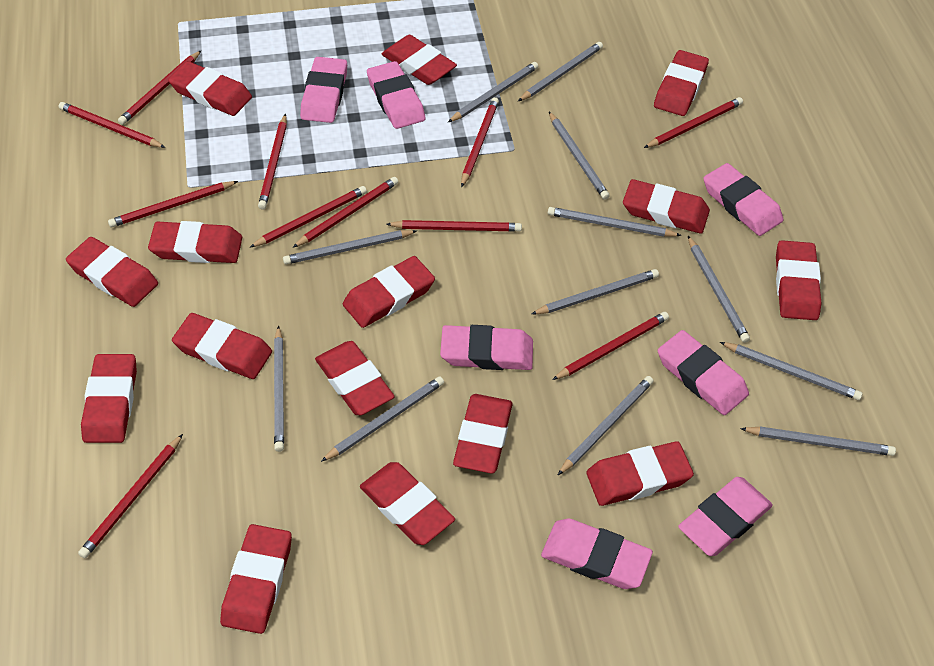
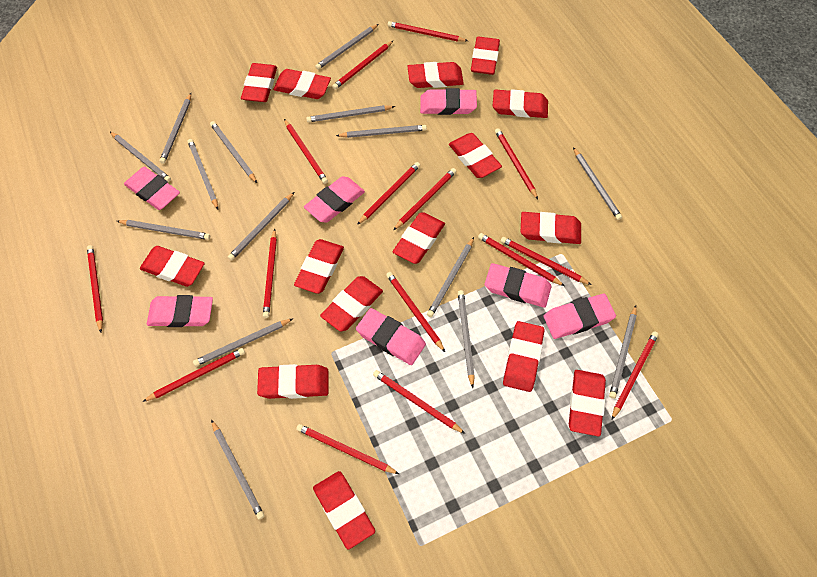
grey pencil: [274,325,284,452] [283,230,417,264] [321,376,444,462] [448,62,538,122] [518,42,603,101] [532,269,659,314] [548,207,682,237] [549,112,610,200] [558,376,653,475] [688,236,750,343] [720,342,863,400] [740,427,896,456] = 12 -> [110,132,171,182] [117,220,210,240] [160,93,191,164] [188,139,218,210] [193,319,293,366] [210,121,257,183] [211,420,264,520] [228,192,294,261] [306,105,395,122] [315,24,378,70] [336,125,427,138] [427,237,474,317] [458,290,475,388] [573,147,622,220] [609,305,637,399] = 15
red pencil: [59,102,166,148] [78,434,183,558] [108,181,238,227] [118,51,201,125] [250,186,367,247] [258,114,287,210] [293,177,398,248] [386,220,522,232] [461,97,499,187] [552,312,669,380] [644,97,743,148] = 11 -> [87,245,103,333] [142,348,245,402] [263,229,277,318] [284,119,328,184] [296,424,399,474] [332,41,393,89] [357,162,420,225] [373,370,465,434] [386,272,445,352] [388,21,468,42] [393,168,456,230] [478,233,565,286] [495,128,538,199] [501,237,592,285] [612,332,658,420] = 15

